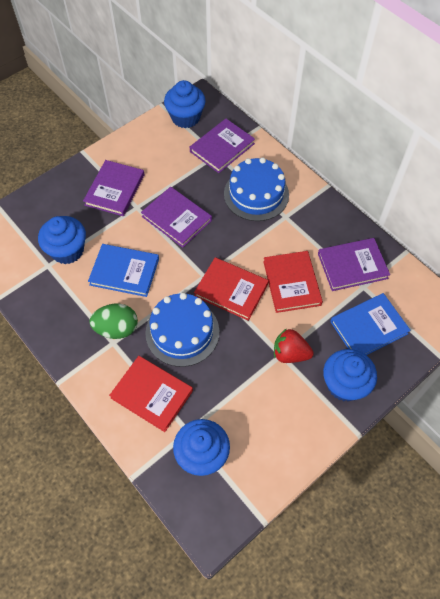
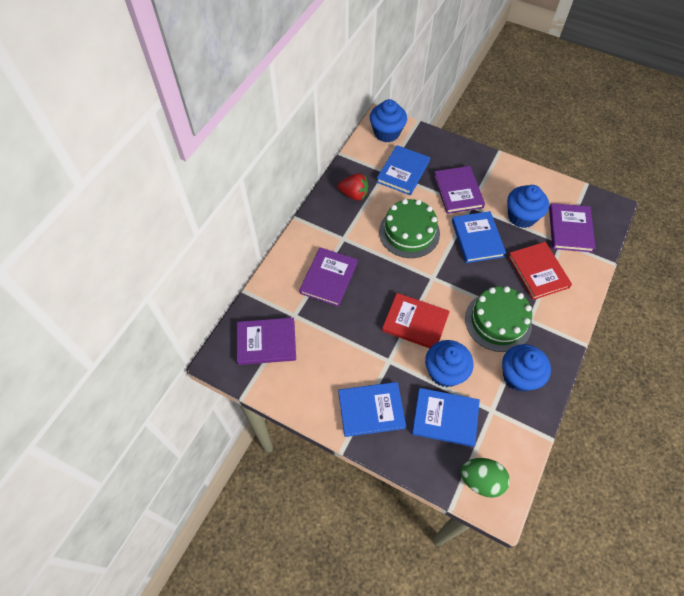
blue book: [88,244,159,297] [330,293,411,355] = 2 -> [338,382,406,437] [377,145,430,195] [412,388,480,447] [452,211,506,263] = 4
blue cake: [145,293,219,367] [224,157,289,221] = 2 -> none = 0
green cake: none = 0 -> [379,199,440,258] [465,286,532,352] = 2
red book: [109,356,193,432] [194,257,269,321] [263,251,323,313] = 3 -> [382,293,450,348] [508,242,572,300] = 2

